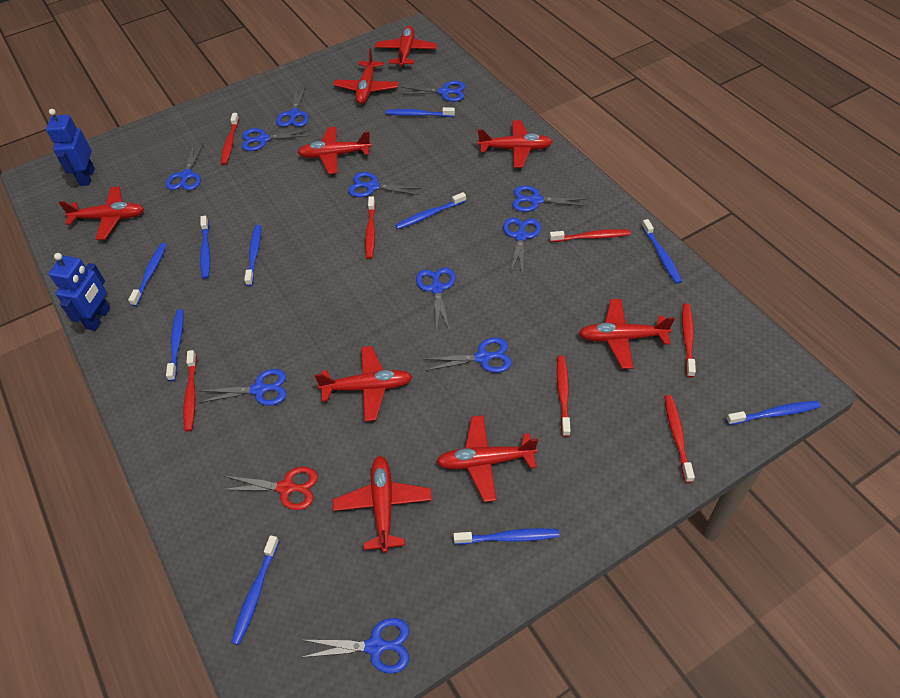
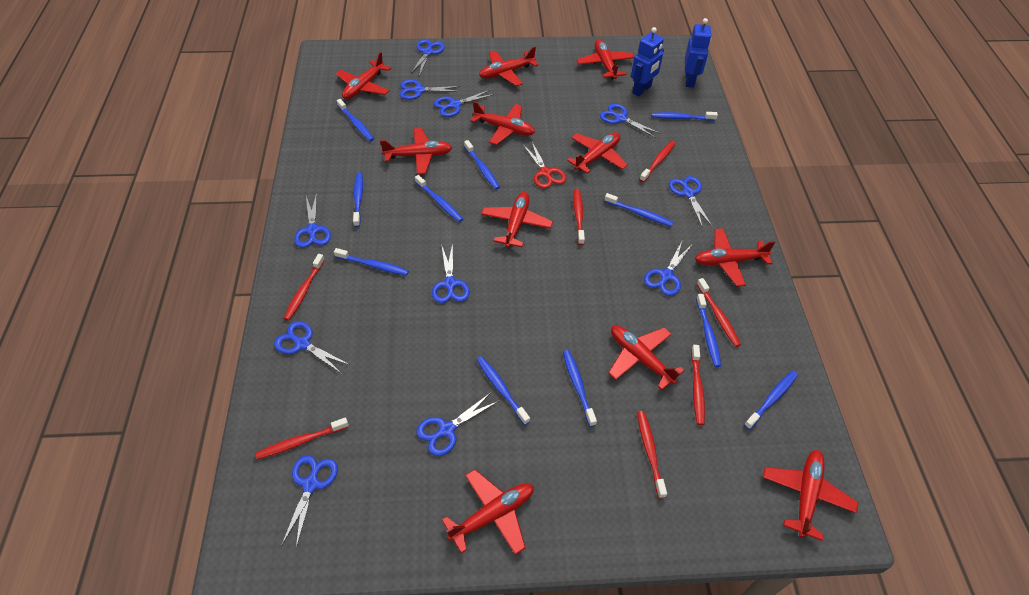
blue toothbrush: [128,243,167,306] [166,309,184,381] [200,216,210,279] [231,535,279,645] [244,225,261,286] [386,107,455,117] [395,192,466,229] [453,528,559,545] [642,219,682,284] [726,401,821,425] = 10 -> [334,248,409,276] [337,99,374,141] [353,172,363,227] [415,175,463,222] [464,140,500,190] [477,357,530,425] [563,350,597,427] [604,193,674,227] [651,112,718,121] [696,294,721,367] [744,371,798,430] = 11
red plane: [59,187,144,240] [298,127,372,174] [315,346,412,422] [333,48,399,104] [333,456,432,553] [375,26,437,67] [436,415,538,502] [478,120,553,168] [579,299,675,369] = 9 -> [336,52,391,99] [380,128,453,175] [442,470,534,555] [470,101,535,145] [479,47,538,86] [481,192,553,248] [567,133,628,174] [577,40,634,79] [608,325,684,390] [695,228,775,287] [763,450,858,541] = 11

